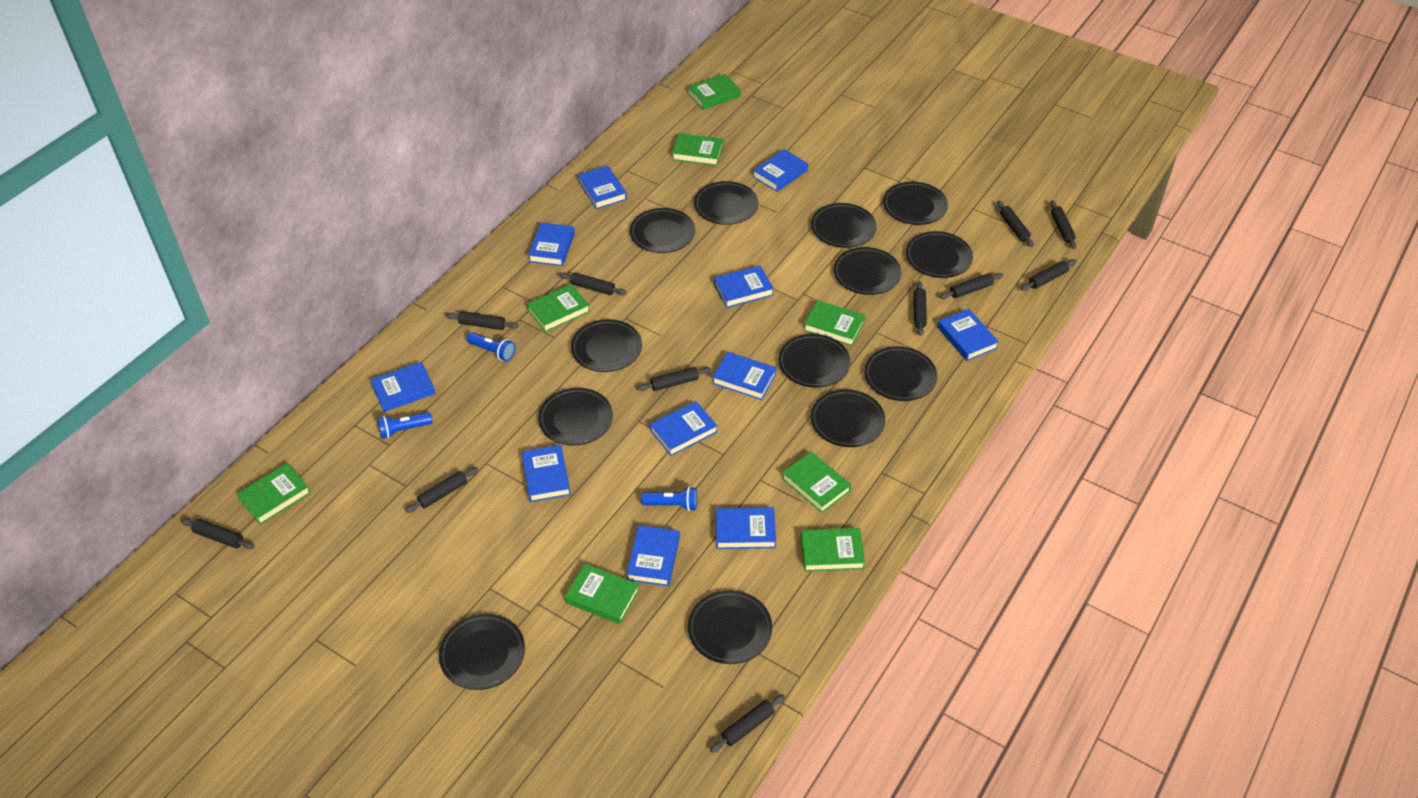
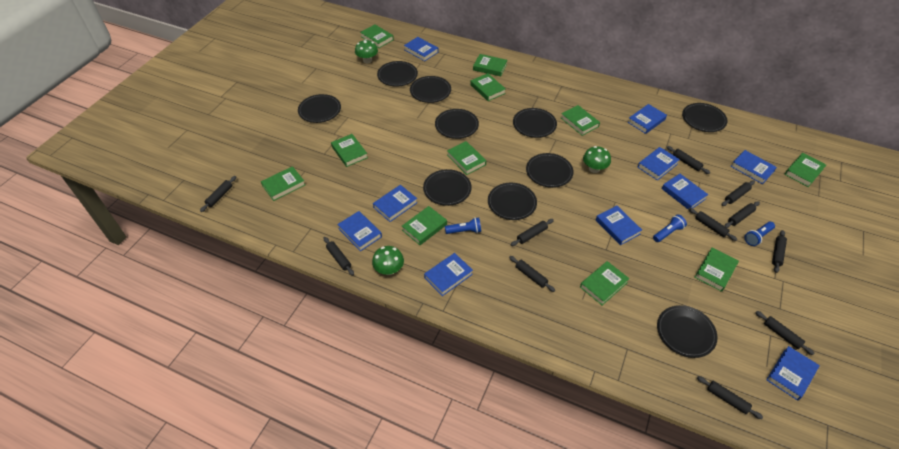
black plate: [439,614,525,690] [538,388,613,446] [571,319,642,372] [630,208,695,253] [688,590,772,664] [694,181,759,225] [778,334,850,388] [811,203,877,248] [811,389,885,447] [833,247,901,295] [864,346,937,401] [883,182,948,225] [906,231,973,278] = 13 -> [298,94,341,123] [377,61,418,86] [410,76,451,103] [423,169,472,206] [435,109,479,139] [488,183,537,220] [513,108,557,138] [526,153,574,188] [657,305,718,358] [682,103,728,132] = 10
blue book: [370,362,436,412] [522,445,571,502] [528,223,575,266] [578,166,627,209] [627,525,680,586] [650,401,717,456] [712,352,776,400] [714,265,774,308] [716,507,776,549] [753,149,808,192] [938,309,999,361] = 11 -> [337,211,382,251] [373,185,417,222] [404,37,439,61] [424,253,473,296] [596,206,642,245] [627,104,667,134] [638,147,680,181] [662,174,708,209] [730,150,777,184] [767,346,820,401] = 10
green book: [237,463,311,525] [527,284,590,332] [565,564,639,624] [672,133,723,166] [688,74,741,110] [782,451,851,513] [801,528,865,572] [804,300,865,346] = 8 -> [261,166,305,201] [331,134,368,167] [360,24,394,48] [402,206,447,245] [447,141,486,175] [470,73,506,101] [473,54,507,77] [561,105,600,136] [580,261,630,305] [694,248,739,292] [784,153,826,187] = 11
green mushroom: none = 0 -> [355,39,378,63] [372,246,404,275] [583,146,611,173] = 3

